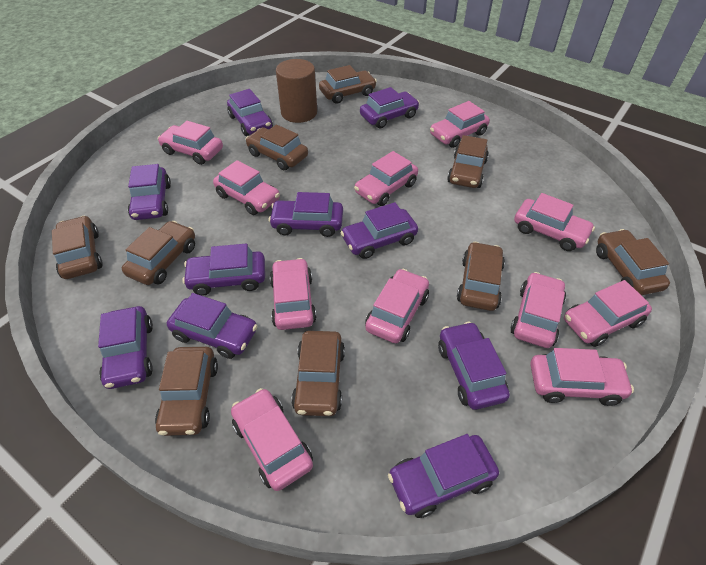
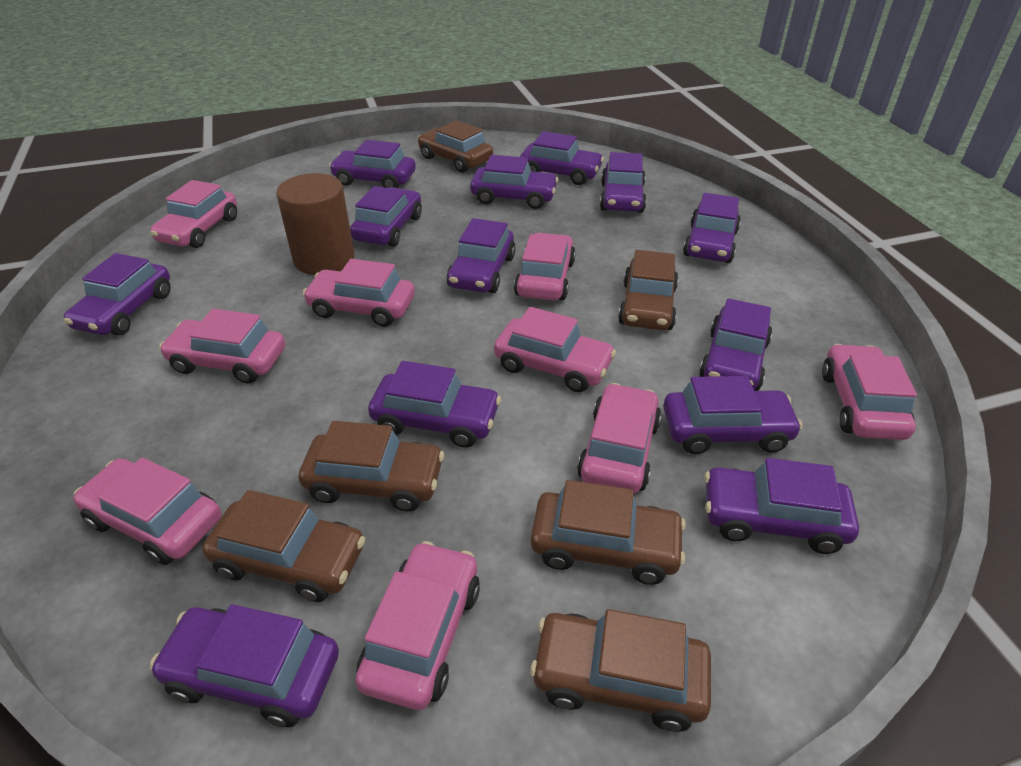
brown car: [52,215,103,279] [122,221,195,285] [155,347,218,436] [246,125,308,170] [291,331,345,416] [319,65,377,104] [447,135,489,188] [457,242,505,311] [596,229,670,295] = 9 -> [202,490,365,602] [299,421,444,512] [418,120,493,173] [530,609,711,732] [531,480,686,585] [618,250,679,330] = 6
pink car: [158,121,223,165] [213,160,280,215] [231,388,313,491] [270,258,317,330] [354,151,418,206] [365,269,429,343] [430,101,490,148] [511,272,566,348] [514,193,595,251] [530,348,634,406] [564,280,652,347] = 11 -> [73,458,221,565] [150,180,237,248] [159,309,285,384] [303,259,415,327] [355,541,480,710] [494,307,616,392] [514,233,576,300] [577,383,661,494] [822,344,917,440] = 9
purple car: [98,306,153,389] [128,164,171,220] [167,293,257,359] [182,243,265,296] [227,89,273,136] [269,192,343,237] [340,202,418,259] [360,87,419,128] [388,434,499,518] [438,321,510,410] = 10 -> [64,253,171,335] [150,604,339,727] [329,140,416,188] [350,186,422,247] [368,361,501,448] [446,218,516,293] [470,155,558,209] [520,131,604,185] [600,152,646,213] [663,376,803,454] [683,193,741,263] [699,298,772,391] [704,458,859,554] = 13

